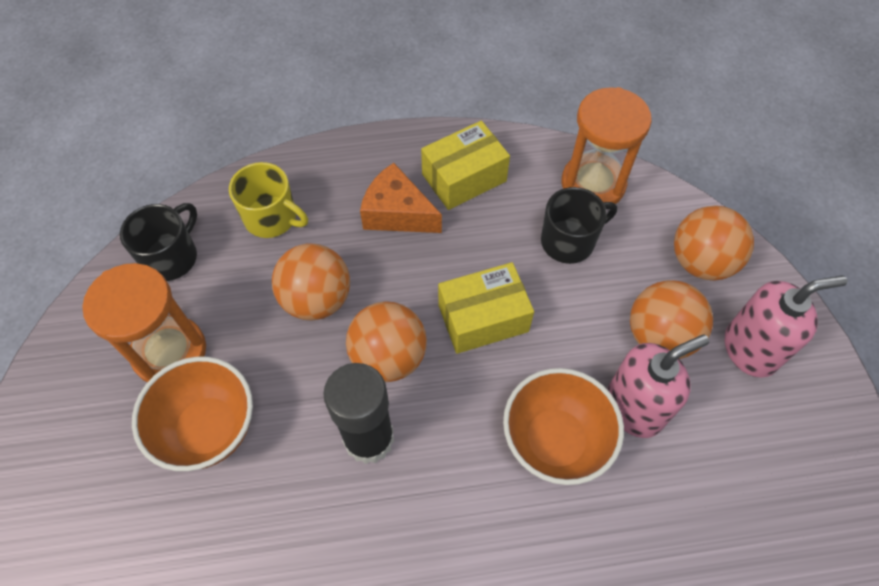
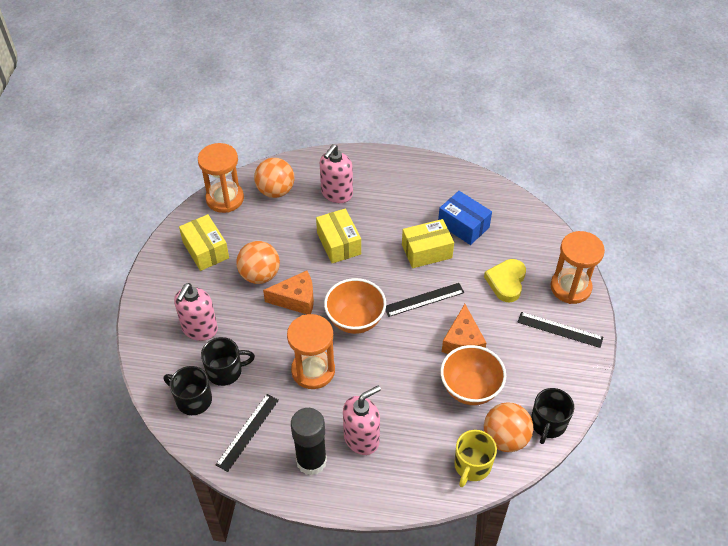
black mug: [120,203,197,281] [541,187,617,264] = 2 -> [164,366,212,415] [201,337,255,386] [531,388,574,444] = 3
black ruler: none = 0 -> [216,394,279,472] [385,283,464,317] [518,312,603,348] = 3
blue box: none = 0 -> [438,191,492,245] = 1
orange ball: [272,243,350,321] [346,301,427,382] [630,280,713,359] [674,205,754,281] = 4 -> [236,241,280,284] [254,158,294,198] [484,402,533,452] = 3
orange cheese: [360,163,442,233] = 1 -> [263,271,314,314] [442,304,486,354] = 2
orange hourglass: [82,263,206,382] [561,87,652,204] = 2 -> [198,143,244,213] [287,314,335,389] [551,231,605,304] = 3
pink soap dispenser: [607,335,709,438] [725,276,847,378] = 2 -> [174,283,218,341] [320,144,353,203] [343,385,381,455] = 3
yellow box: [421,121,510,210] [438,262,534,354] = 2 -> [179,214,229,271] [316,208,361,263] [402,219,454,268] = 3
yellow heart: none = 0 -> [484,259,526,302] = 1

